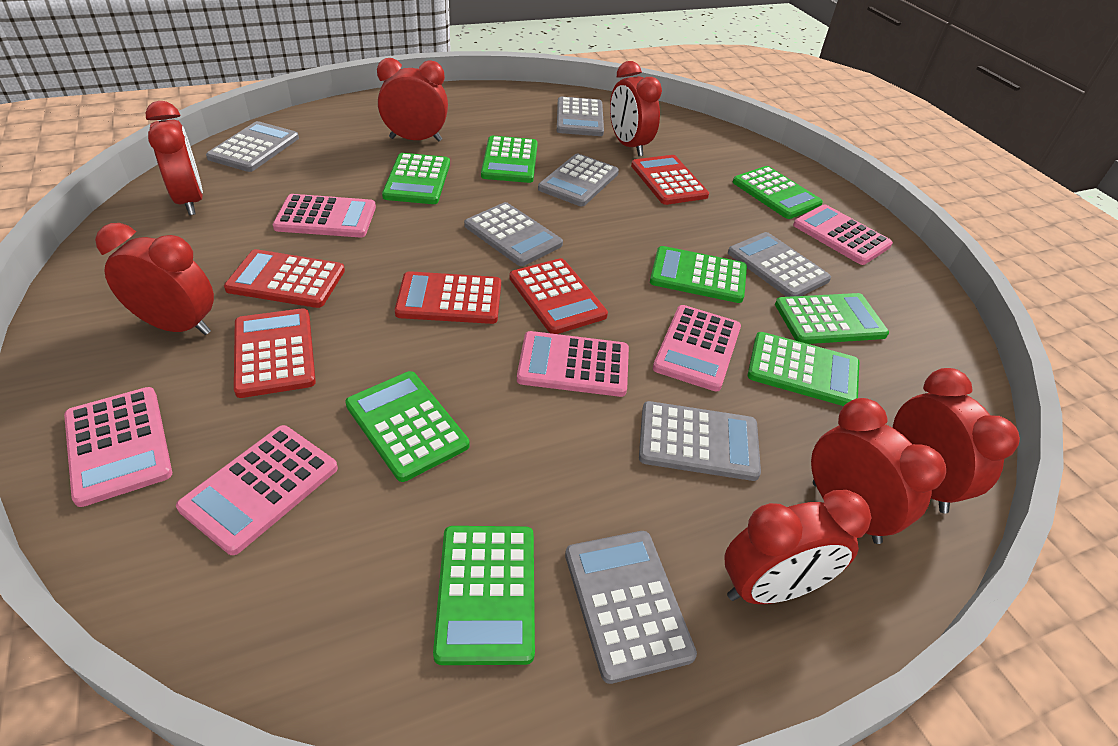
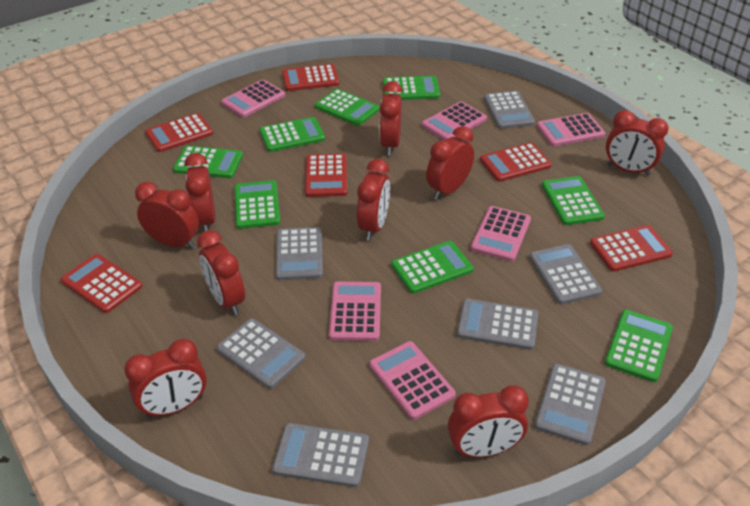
red calculator: [224,249,345,308] [234,308,316,398] [395,271,501,324] [509,258,608,334] [631,155,709,205] = 5 -> [61,254,143,313] [145,113,213,152] [282,64,339,91] [305,154,347,197] [480,142,552,182] [590,225,673,272] = 6
red clock: [95,223,214,335] [146,101,203,215] [377,58,448,142] [610,61,662,156] [725,490,871,604] [811,398,946,544] [893,368,1020,513] = 7 -> [124,339,207,418] [135,182,199,249] [185,153,216,231] [197,230,245,315] [357,159,390,240] [379,81,403,155] [426,126,474,200] [448,385,529,457] [606,110,668,176] = 9

